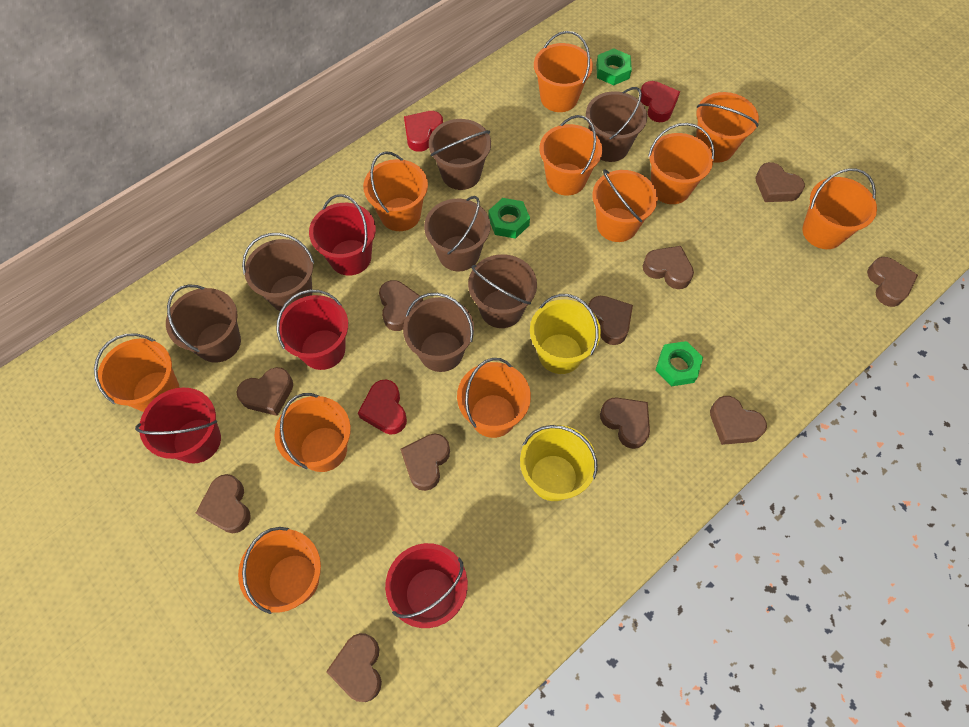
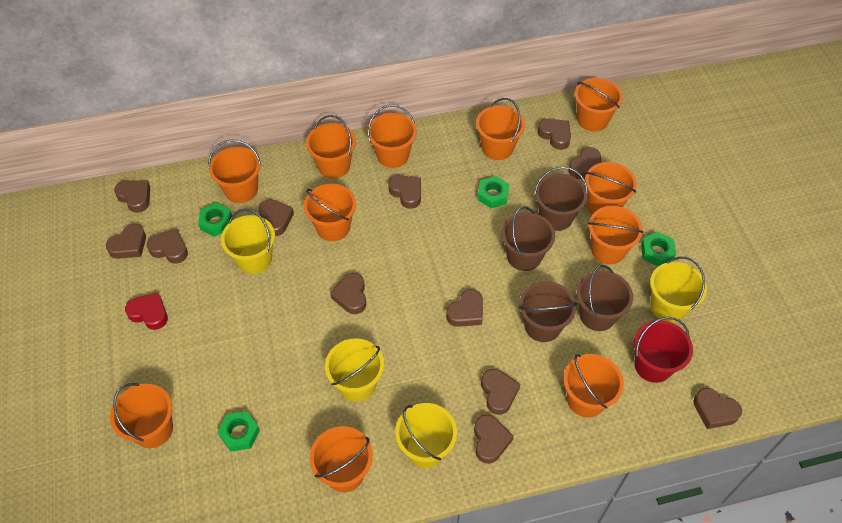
brown bucket: [166,284,241,363] [242,233,314,311] [403,293,474,372] [424,196,490,271] [429,119,491,190] [468,254,537,328] [586,87,647,162] = 7 -> [501,206,555,271] [519,281,578,342] [534,167,588,231] [577,265,633,331] = 4
brown heart: [196,474,250,533] [237,367,293,416] [326,633,382,702] [379,280,423,331] [400,433,450,491] [588,296,633,345] [600,397,650,449] [643,246,694,289] [710,396,767,445] [755,162,805,202] [867,257,918,307] = 11 -> [106,224,146,259] [114,180,150,213] [147,229,188,264] [258,199,294,236] [330,273,366,314] [388,175,421,209] [446,289,483,327] [474,415,514,464] [481,369,521,415] [537,119,571,150] [568,147,602,179] [694,388,742,429] = 12
green nut: [488,198,530,239] [596,48,632,85] [655,341,703,386] = 3 -> [198,203,232,237] [218,411,260,452] [478,176,509,208] [641,232,676,266] = 4
red bucket: [135,387,221,464] [277,290,348,370] [309,194,376,276] [385,543,468,628] = 4 -> [634,317,693,383] = 1
red heart: [358,379,407,435] [404,111,443,152] [641,81,680,122] = 3 -> [125,293,168,330] = 1
yellow bucket: [520,425,597,501] [530,294,601,374] = 2 -> [221,209,275,274] [325,338,384,402] [395,403,457,468] [650,257,707,322] = 4

